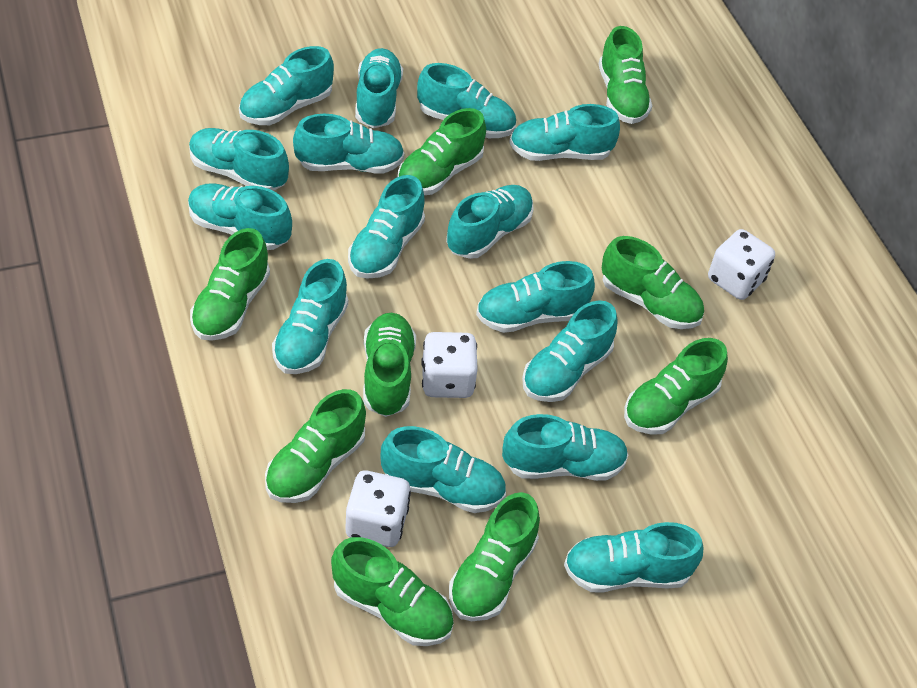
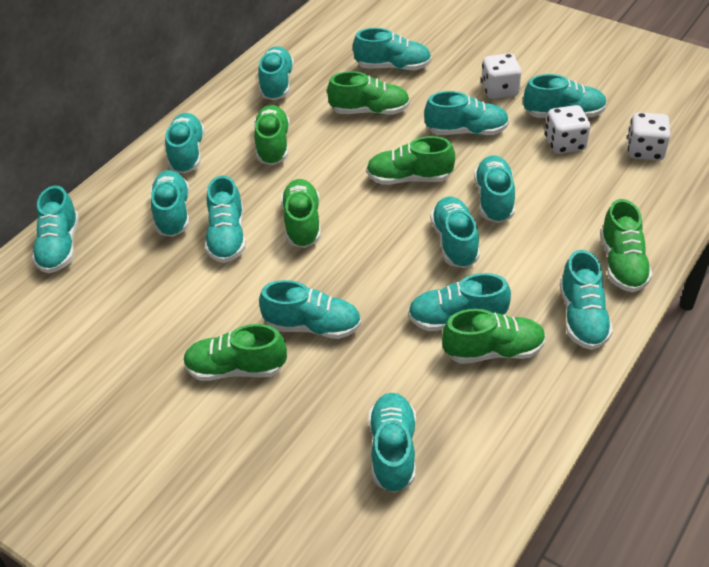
green shoe: [190,228,270,341] [265,389,366,503] [331,537,454,646] [363,313,416,417] [398,108,486,195] [449,492,540,621] [599,26,652,124] [602,236,704,329] [624,338,728,435] = 9 -> [183,324,287,381] [254,105,290,165] [281,179,321,248] [327,71,410,115] [366,136,455,185] [442,309,546,364] [600,199,653,292] = 7
turquoise shoe: [188,183,292,250] [189,128,289,191] [239,46,334,125] [272,259,348,374] [293,114,404,173] [348,175,425,279] [355,48,403,128] [380,426,506,513] [417,63,516,138] [446,185,534,259] [476,261,595,333] [502,414,629,481] [509,104,620,161] [522,301,618,402] [564,522,703,593] = 15 -> [32,186,79,273] [151,170,189,237] [165,113,205,174] [205,175,246,263] [258,46,294,100] [259,280,361,339] [353,28,431,71] [368,393,416,493] [408,273,511,331] [424,91,509,135] [430,197,480,268] [474,155,515,223] [523,74,607,118] [560,250,613,350] = 14

